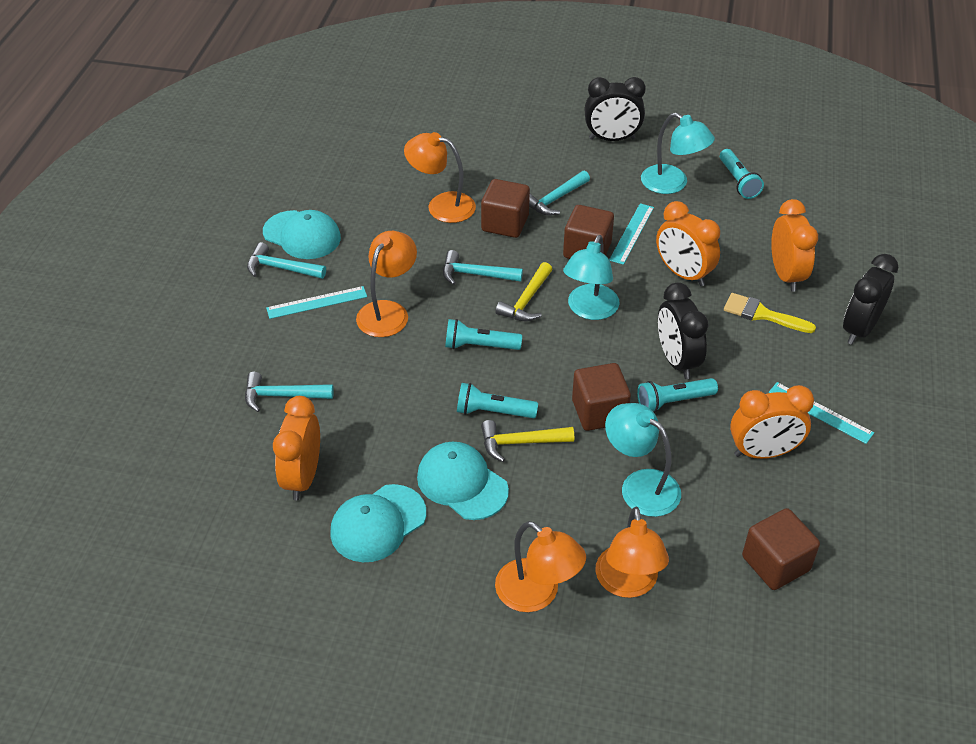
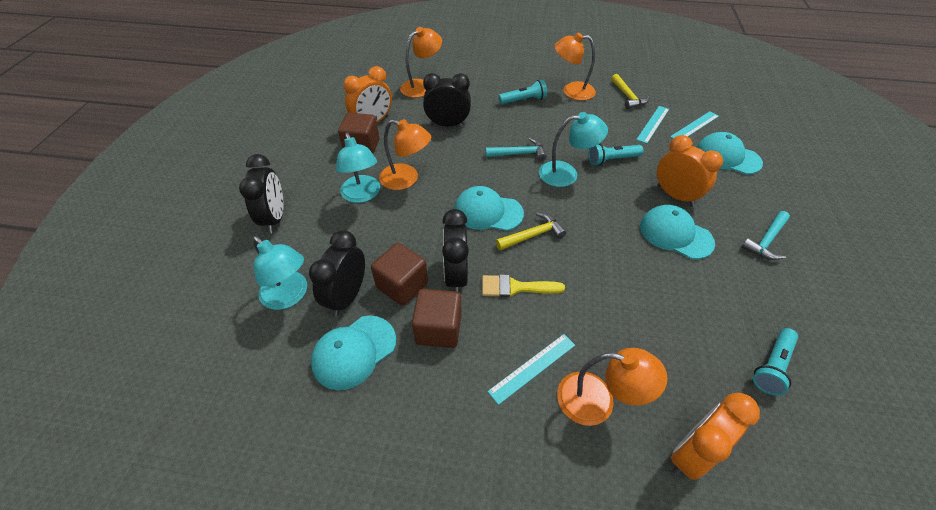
black clock: [584,77,646,141] [658,283,709,379] [843,254,898,345] = 3 -> [239,154,283,233] [309,230,365,316] [423,73,471,126] [442,209,469,292] = 4
brown cube: [481,179,530,238] [563,205,614,259] [572,363,631,431] [742,508,820,590] = 4 -> [338,113,379,154] [371,243,428,306] [412,289,462,348] = 3
orange clock: [273,396,320,500] [656,201,720,286] [730,385,814,459] [771,199,818,292] = 4 -> [343,66,392,122] [657,135,723,206] [671,393,760,480] = 3
turquoise cap: [263,210,341,259] [330,484,426,562] [417,442,509,520] = 3 -> [311,316,396,390] [454,186,524,231] [640,205,715,259] [697,132,763,175] = 4
turquoise flashlight: [445,319,522,350] [457,383,538,418] [637,378,718,413] [720,149,764,199] = 4 -> [499,80,547,104] [588,143,644,166] [753,328,798,396] = 3
turquoise hammer: [245,372,334,412] [247,242,326,279] [443,250,523,285] [529,171,590,216] = 4 -> [485,138,547,161] [741,211,790,260] = 2

